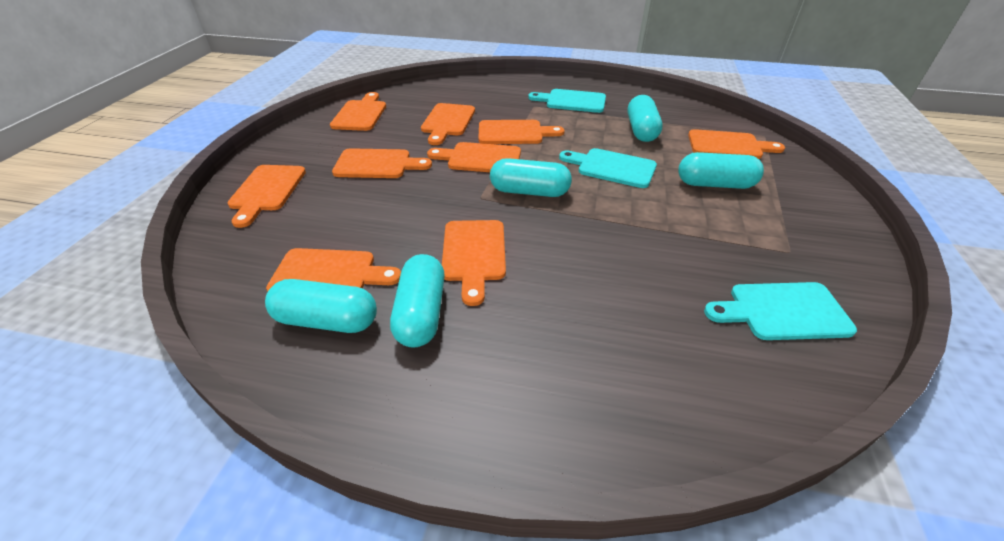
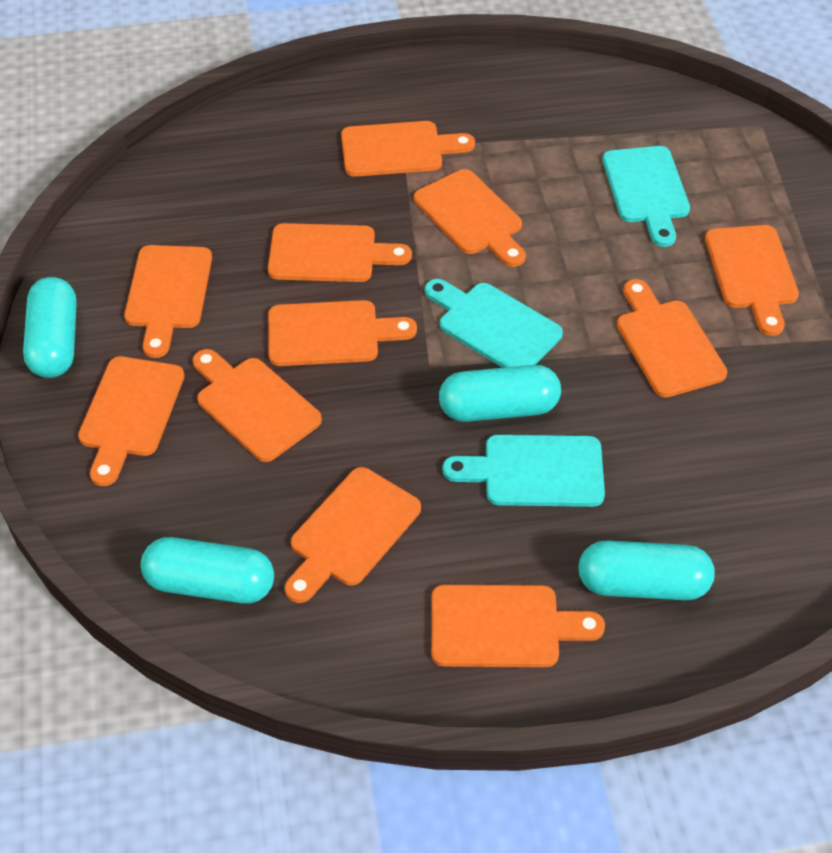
orange cutting board: [227,165,306,228] [266,248,401,291] [330,92,386,131] [332,148,432,178] [421,103,475,145] [427,142,521,172] [442,220,506,306] [479,120,565,144] [688,129,785,159] = 9 -> [78,356,185,486] [124,245,212,358] [193,349,322,462] [268,223,412,282] [268,300,417,366] [285,467,421,603] [341,121,475,177] [414,169,526,267] [431,585,605,667] [617,279,727,398] [705,225,799,336] = 11
turquoise capsule: [265,279,377,333] [390,254,445,348] [490,158,572,197] [628,95,663,142] [678,152,764,189] = 5 -> [23,277,77,378] [141,537,274,604] [439,365,561,422] [578,540,715,600] = 4

